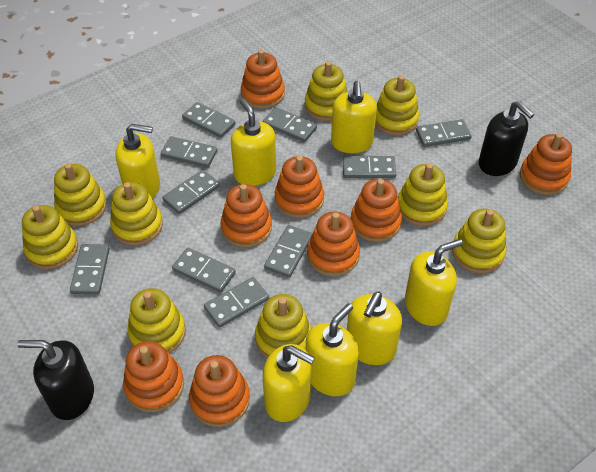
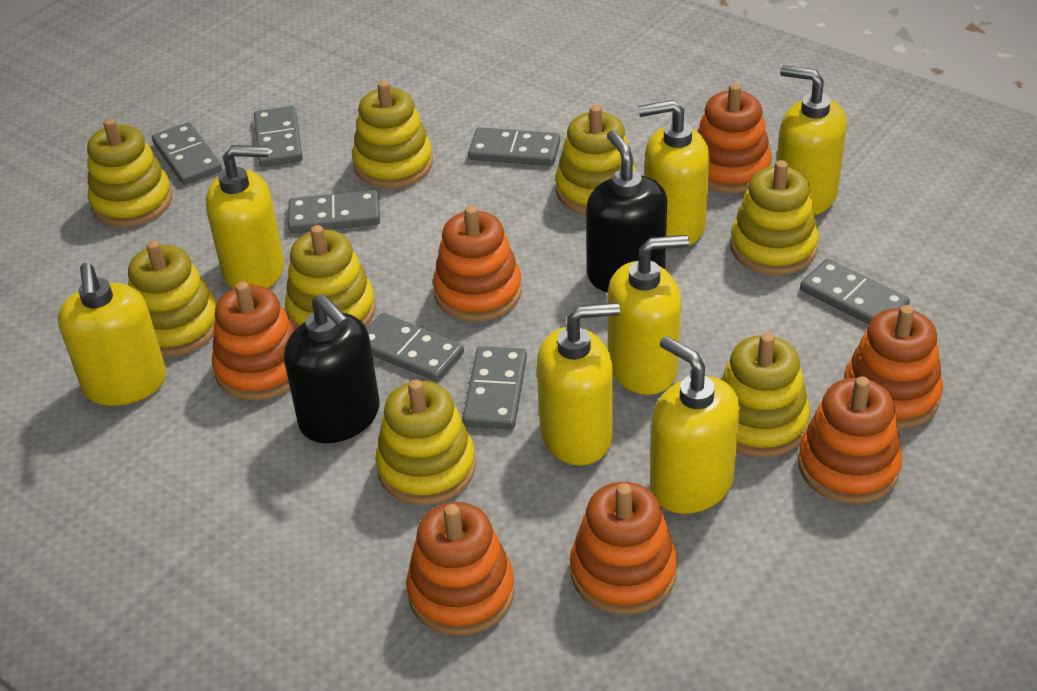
grey domino: [70,244,110,295] [161,136,217,168] [162,170,220,214] [172,248,236,293] [182,102,235,138] [204,277,269,328] [263,107,317,142] [264,225,312,278] [343,156,396,178] [416,119,472,147] = 10 -> [152,122,222,185] [254,106,303,167] [288,190,380,233] [367,313,464,382] [462,346,527,430] [468,127,560,166] [800,259,910,325] = 7
orange stacking toy: [123,341,184,412] [189,355,250,427] [221,184,272,247] [241,50,285,109] [275,156,324,218] [307,211,360,276] [351,179,402,242] [520,133,572,195] = 8 -> [212,281,295,400] [406,502,515,636] [433,206,522,322] [570,482,677,615] [697,84,772,193] [798,376,903,504] [844,305,943,429] = 7
yellow stacking toy: [22,205,78,269] [54,163,107,226] [110,182,163,245] [128,288,186,353] [255,294,311,358] [305,61,348,121] [375,75,419,135] [398,163,448,226] [452,209,506,273] = 9 -> [87,119,172,227] [128,240,217,357] [285,225,376,329] [352,81,433,188] [375,380,476,505] [555,105,636,214] [721,333,810,457] [730,160,819,275] = 8

